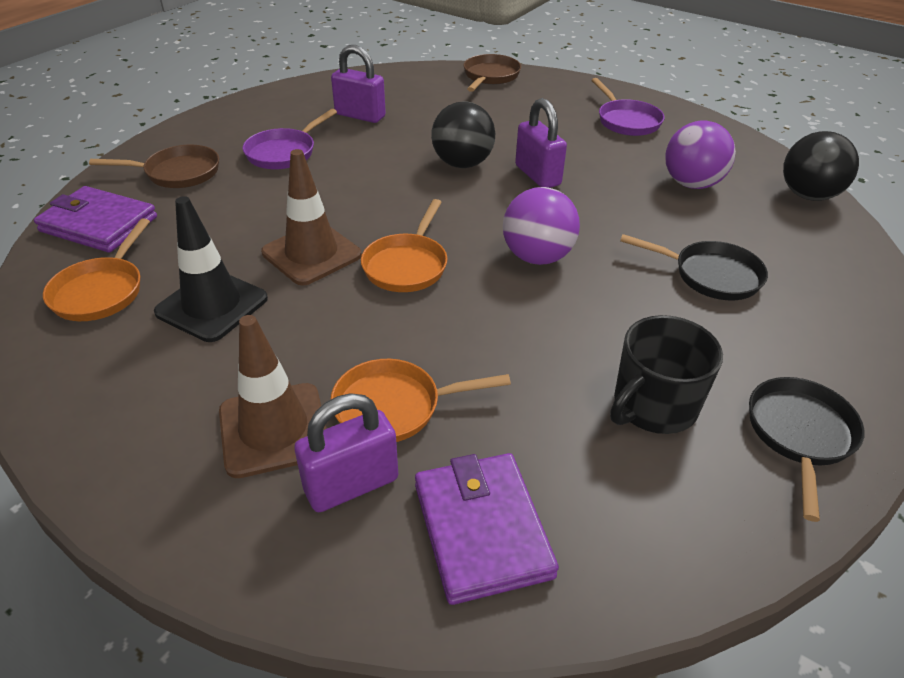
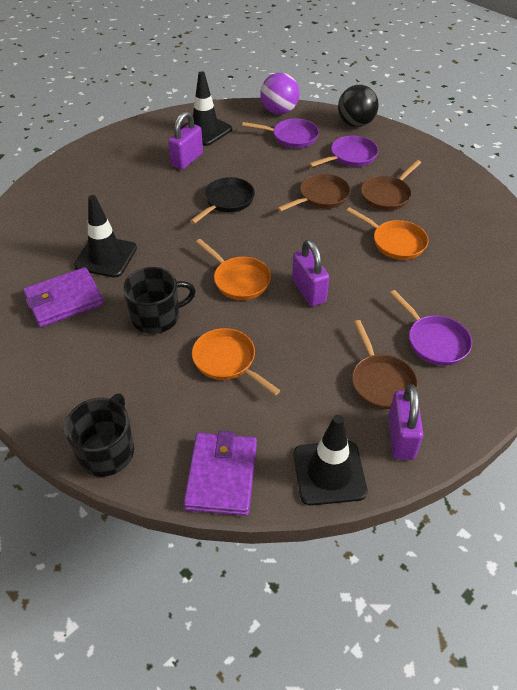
black ball: [431,101,495,168] [783,131,859,201] = 2 -> [338,85,379,127] = 1
black mug: [610,315,723,434] = 1 -> [64,393,134,477] [123,267,196,334] = 2
black pan: [620,234,768,300] [749,377,865,522] = 2 -> [190,177,255,224] = 1
black traffic cone: [154,196,268,342] = 1 -> [74,195,137,278] [180,71,232,146] [293,415,368,506] = 3
brown pan: [89,145,219,188] [463,54,521,92] = 2 -> [277,174,351,212] [352,320,418,409] [361,160,421,211] = 3
brown traffic cone: [219,315,327,478] [261,149,362,286] = 2 -> none = 0
purple ball: [503,187,580,265] [665,120,736,189] = 2 -> [260,73,300,114] = 1
purple pan: [243,109,337,169] [591,78,665,136] = 2 -> [242,119,319,148] [309,136,379,167] [389,290,472,366] = 3

